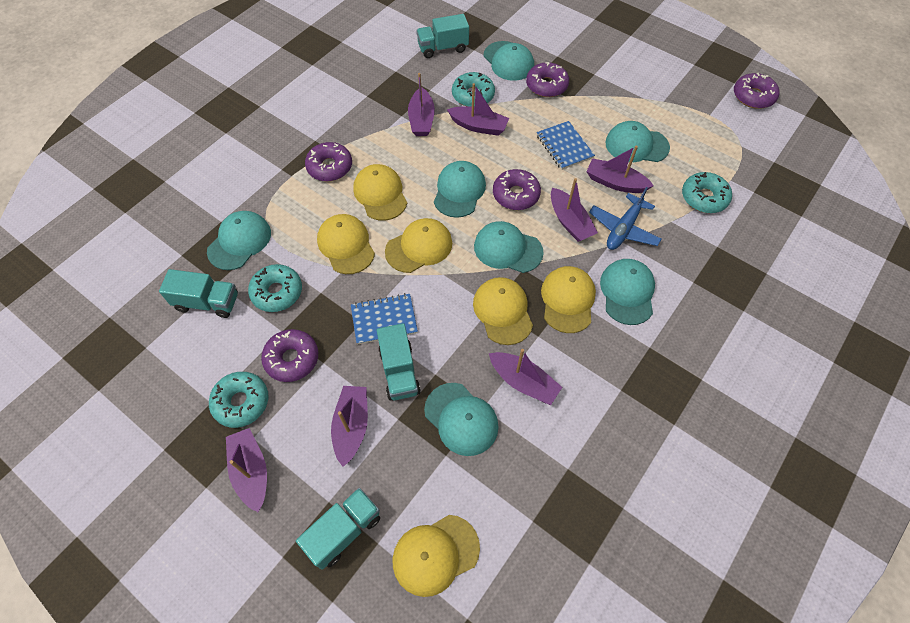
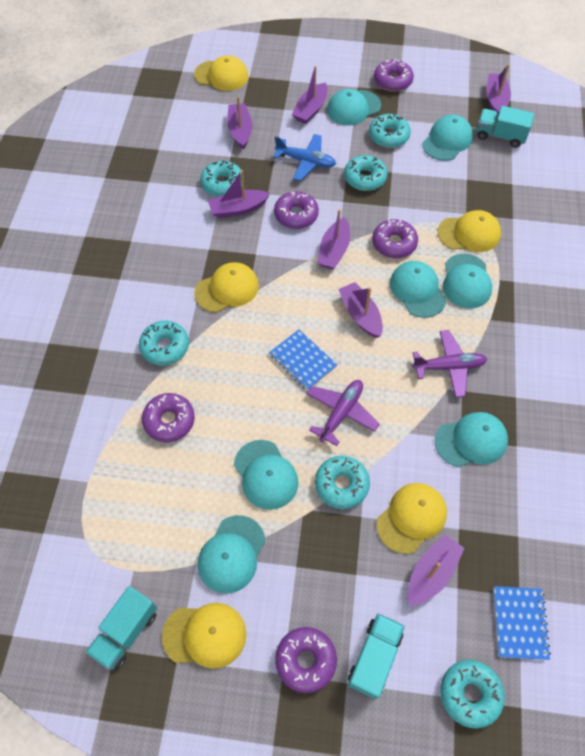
purple plane: none = 0 -> [306,380,380,446] [412,330,487,398] = 2
turquoise donut: [209,372,269,428] [248,264,302,312] [452,72,495,107] [682,172,732,213] = 4 -> [139,321,189,365] [200,160,242,197] [315,456,370,509] [344,155,387,191] [369,114,411,148] [440,660,505,728] = 6
turquoise truck: [159,269,238,318] [296,488,380,570] [377,323,421,400] [416,14,469,58] = 4 -> [85,586,157,670] [348,613,405,700] [477,106,535,148] = 3
yellow cap: [317,214,375,274] [353,164,407,221] [385,218,452,273] [392,515,480,597] [473,277,533,345] [541,266,596,333] = 6 -> [162,603,246,669] [194,56,249,91] [195,262,259,312] [376,483,447,554] [438,210,501,252] = 5

